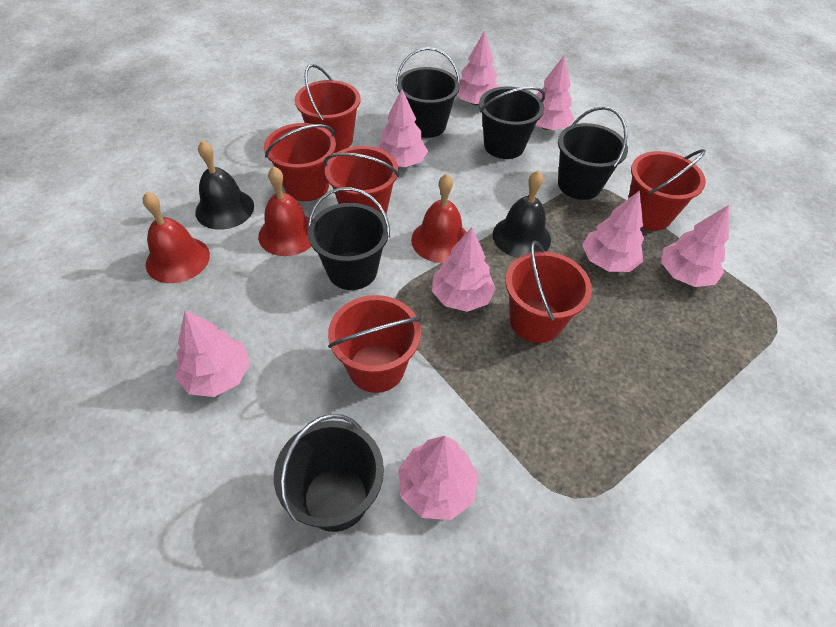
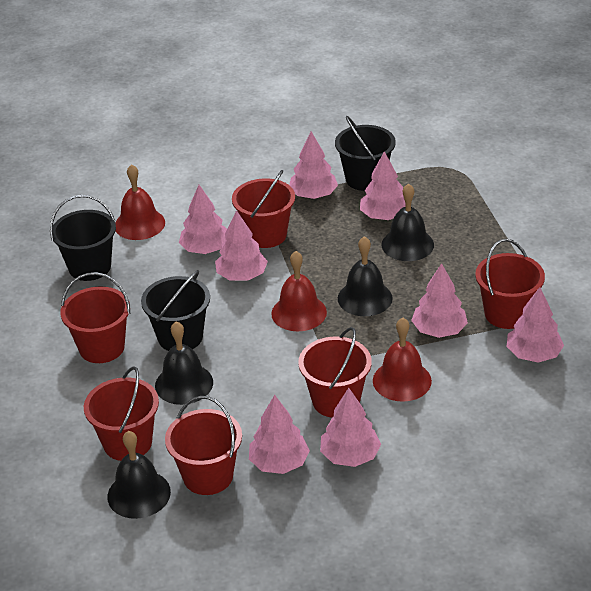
black bell: [195,140,254,230] [493,170,551,258] = 2 -> [107,431,171,519] [155,321,213,405] [338,236,393,316] [381,184,434,261] = 4
black bucket: [274,414,384,532] [308,187,390,290] [396,47,460,138] [479,86,545,159] [558,106,628,200] = 5 -> [50,195,116,281] [141,270,210,351] [335,116,396,191] = 3

